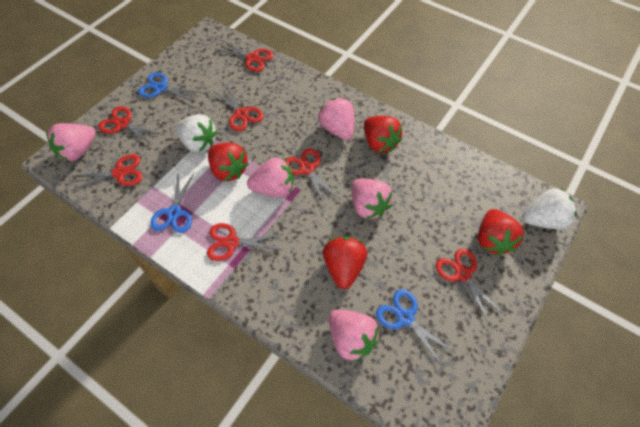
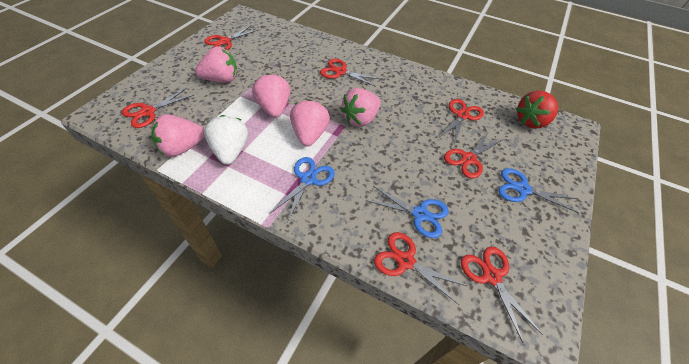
red strawberry: [208,143,249,181] [323,236,367,289] [364,116,402,153] [478,209,524,256] = 4 -> [516,90,558,129] = 1
white strawberry: [175,114,217,153] [523,188,577,229] = 2 -> [204,115,248,165] = 1

